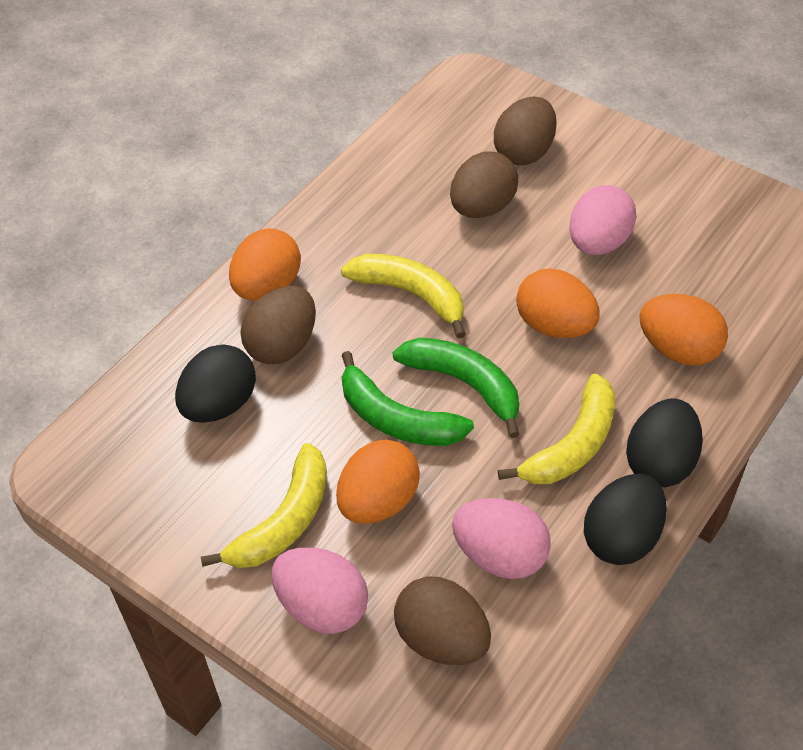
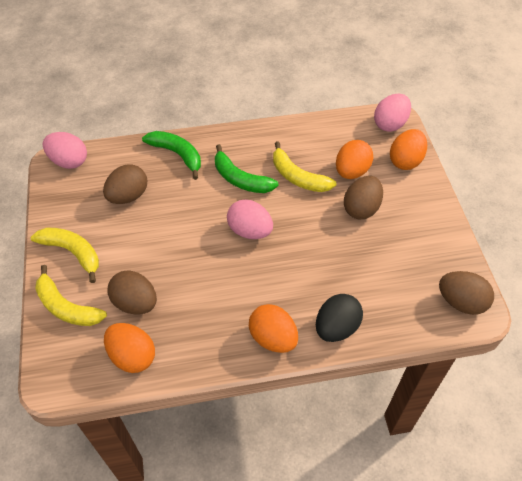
black egg: [175,344,256,423] [584,474,667,565] [626,398,703,488] = 3 -> [316,294,363,342] = 1

